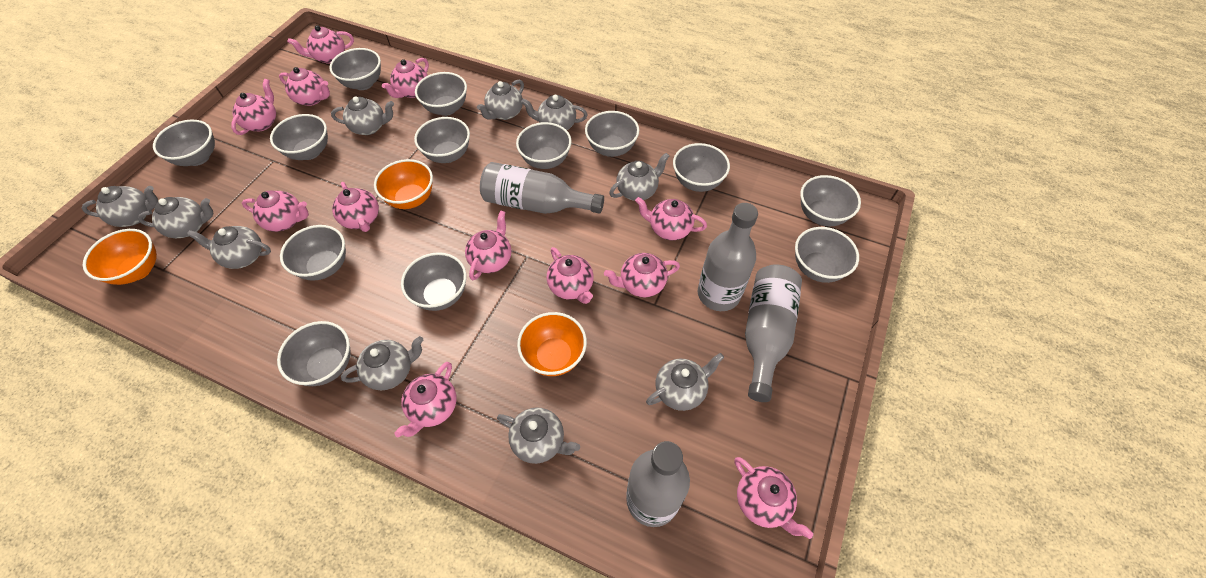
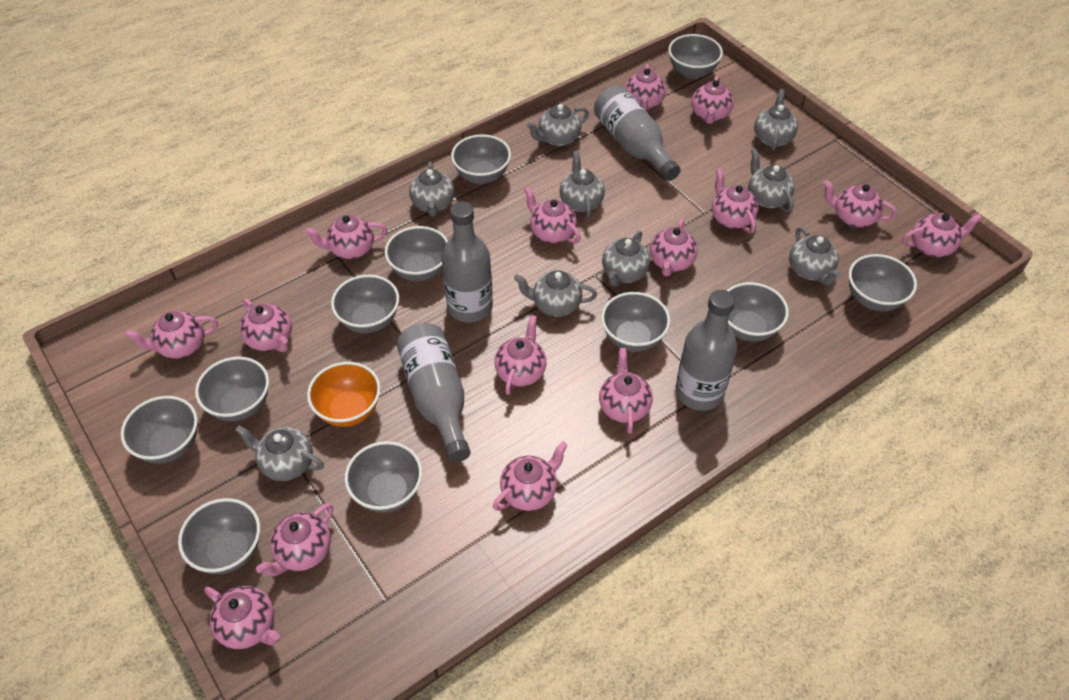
grey bowl: [153,120,215,166] [270,114,328,160] [277,321,351,386] [280,225,346,281] [329,48,381,90] [401,252,467,311] [414,117,470,163] [415,72,467,116] [516,122,572,169] [585,111,639,157] [673,143,730,192] [795,227,859,283] [800,175,861,226] = 13 -> [121,396,198,464] [178,498,260,574] [195,357,269,421] [331,275,399,333] [345,441,422,513] [385,226,448,281] [451,134,511,184] [601,292,670,352] [668,34,723,79] [727,282,789,342] [849,254,917,311] = 11
grey teapot: [81,186,158,227] [138,197,213,238] [187,226,271,269] [331,96,394,135] [341,336,423,390] [477,80,524,120] [497,407,580,464] [521,94,588,130] [609,153,669,201] [646,353,724,411] = 10 -> [235,425,324,481] [409,161,455,216] [514,270,597,317] [527,104,589,146] [559,151,605,218] [602,231,650,287] [748,149,795,212] [754,89,798,151] [789,227,841,285] = 9
orange bowl: [83,229,157,285] [374,159,433,209] [517,312,587,376] = 3 -> [307,362,381,427] = 1
pink teapot: [231,79,276,135] [242,190,309,232] [279,67,330,106] [288,25,354,64] [332,182,379,232] [382,58,429,98] [394,362,457,437] [465,210,511,280] [547,247,594,304] [604,253,680,297] [635,197,707,240] [735,457,813,539] = 12 -> [125,311,218,359] [204,586,280,649] [240,299,292,352] [256,503,333,576] [305,215,387,259] [493,442,568,511] [494,315,546,395] [524,187,581,244] [599,348,653,434] [625,64,666,111] [650,219,698,276] [691,76,734,124] [712,168,758,233] [823,180,897,228] [902,213,982,257] = 15

